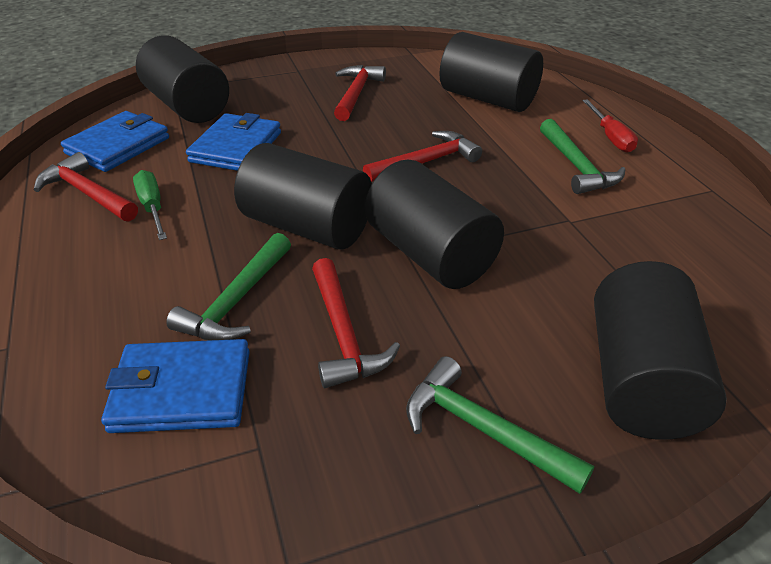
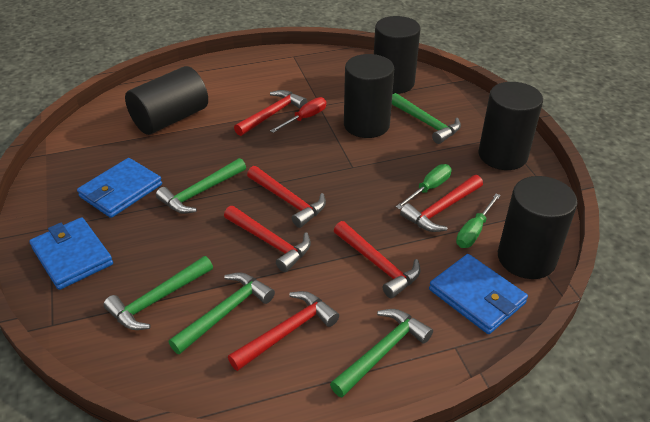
green hammer: [166,233,291,341] [406,356,594,494] [540,119,625,194] = 3 -> [103,256,213,330] [156,158,246,214] [169,273,275,354] [330,309,433,397] [392,93,461,144] = 5
green screwdriver: [133,170,167,240] = 1 -> [396,164,452,209] [456,193,501,248] = 2
red hammer: [34,152,138,221] [312,258,400,388] [334,65,386,121] [363,131,482,182] = 4 -> [224,206,311,272] [228,291,339,371] [234,90,307,136] [247,166,326,228] [334,221,421,299] [400,175,483,232] = 6

